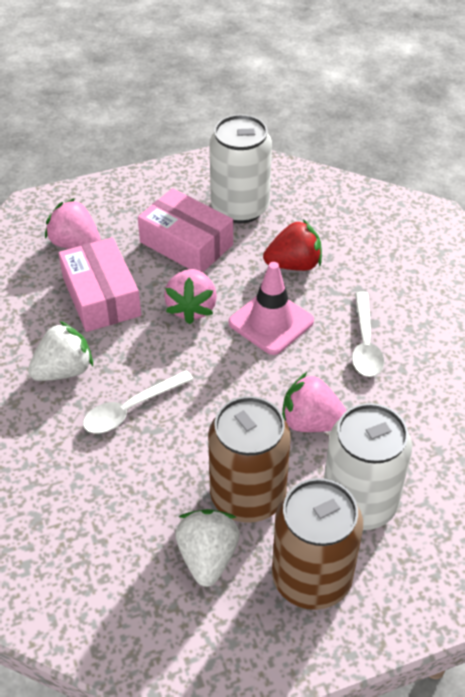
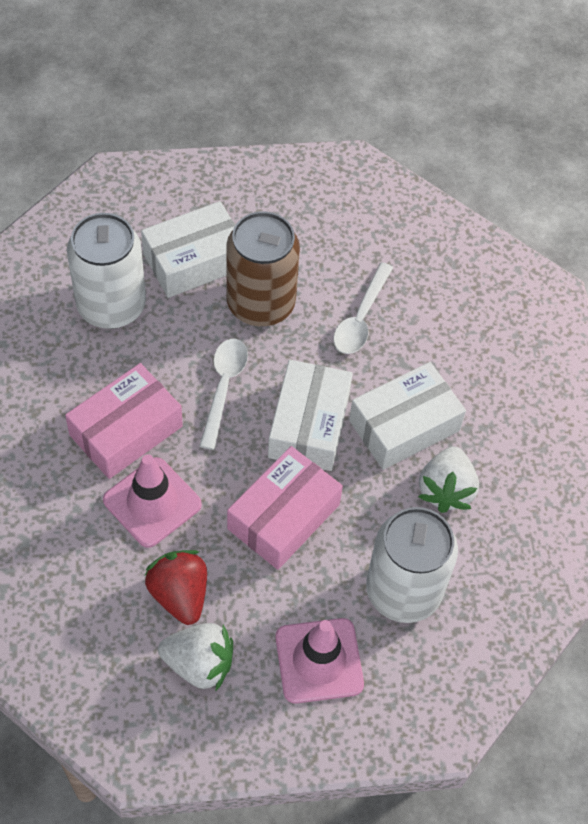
brown can: [208,396,291,523] [272,478,363,610] = 2 -> [226,211,300,327] = 1
pink strawberry: [45,199,101,249] [164,269,217,324] [282,372,347,432] = 3 -> none = 0
pink traffic cone: [229,262,314,355] = 1 -> [103,455,202,548] [275,618,364,704] = 2
white box: none = 0 -> [141,201,235,298] [268,360,353,471] [349,362,466,470] = 3

